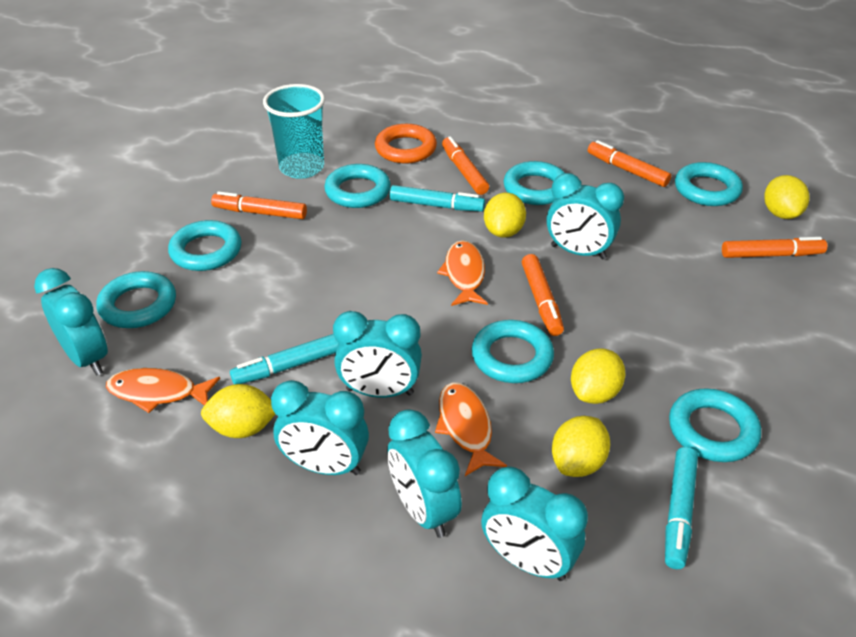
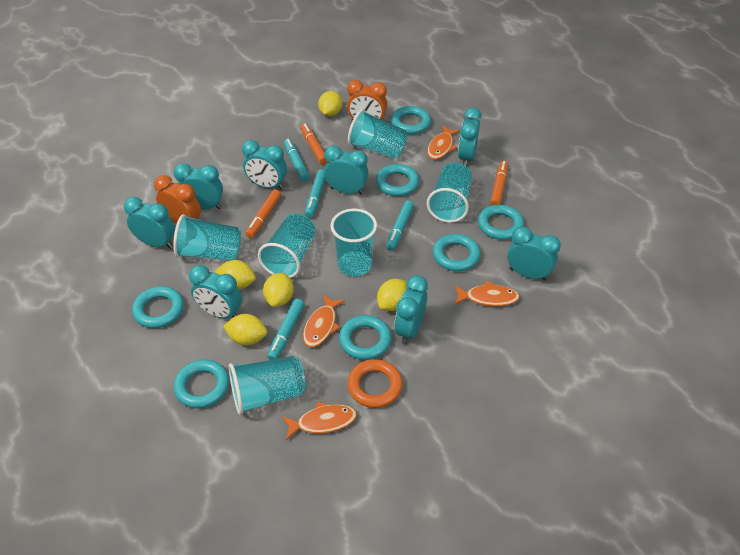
orange clock: none = 0 -> [154,175,201,224] [347,80,387,121] = 2
orange fish: [106,368,220,413] [435,382,507,476] [437,240,488,306] = 3 -> [282,402,357,440] [303,294,345,347] [427,125,460,160] [454,281,520,306] = 4
orange marker: [211,191,307,219] [442,136,489,195] [522,254,564,336] [588,140,671,187] [722,237,827,258] = 5 -> [245,189,281,238] [300,124,328,165] [490,161,508,206] = 3
turquoise clock: [34,268,108,375] [271,380,369,475] [333,311,422,398] [387,409,462,538] [481,466,588,581] [547,173,624,260] = 6 -> [124,197,175,249] [174,163,223,210] [189,265,242,318] [242,140,287,190] [324,146,369,195] [394,275,428,344] [458,108,482,166] [507,227,561,281] = 8
turquoise cup: [263,84,325,179] = 1 -> [173,214,241,261] [229,356,306,415] [258,213,316,278] [330,209,377,276] [348,109,407,159] [427,162,472,223] = 6
turquoise marker: [230,334,338,384] [390,185,485,212] [665,447,698,569] = 3 -> [267,299,304,360] [284,139,310,182] [305,169,326,218] [386,200,414,251] = 4

